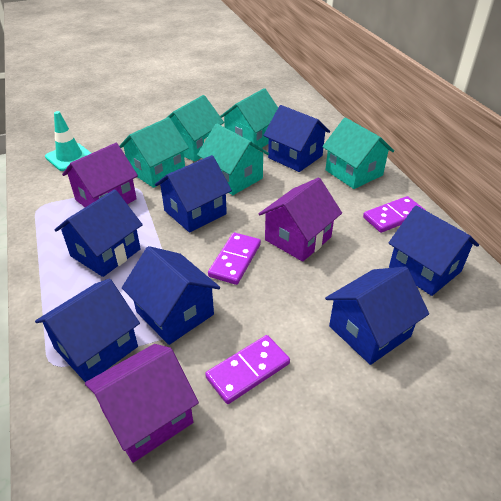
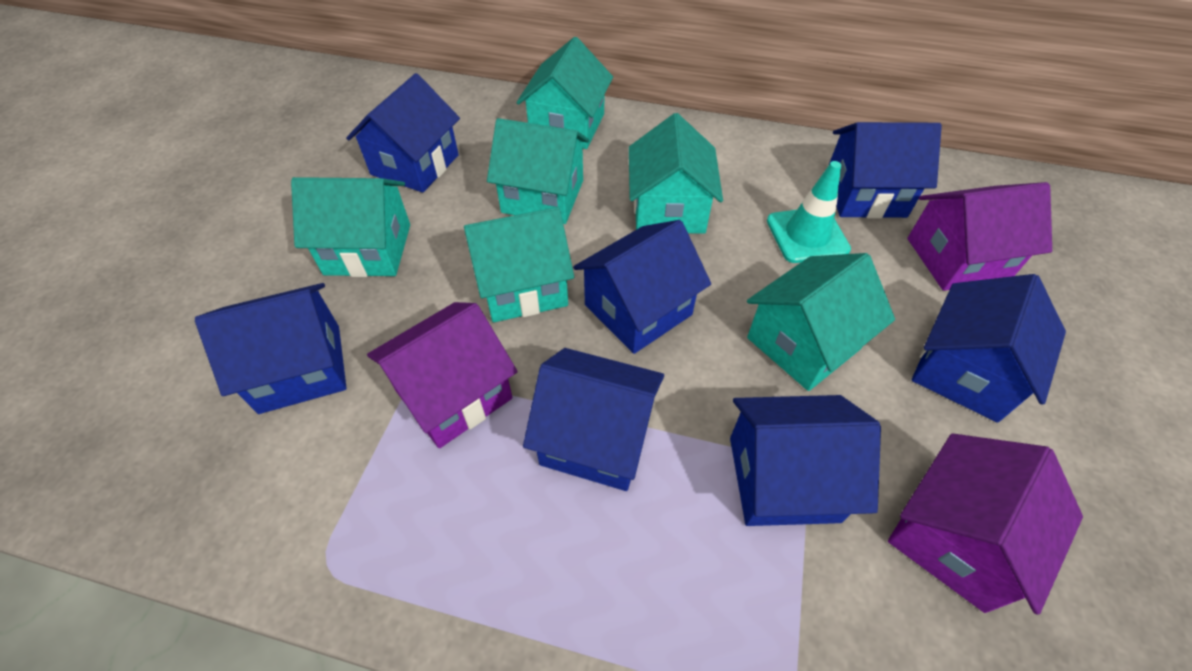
purple domino: [205,335,290,404] [208,232,261,285] [363,196,425,233] = 3 -> none = 0
turquoise house: [119,117,189,188] [166,95,224,161] [197,124,269,195] [220,88,278,148] [322,117,394,189] = 5 -> [291,177,410,277] [464,207,574,322] [487,118,589,224] [517,37,613,149] [629,113,723,234] [747,253,895,391] = 6

